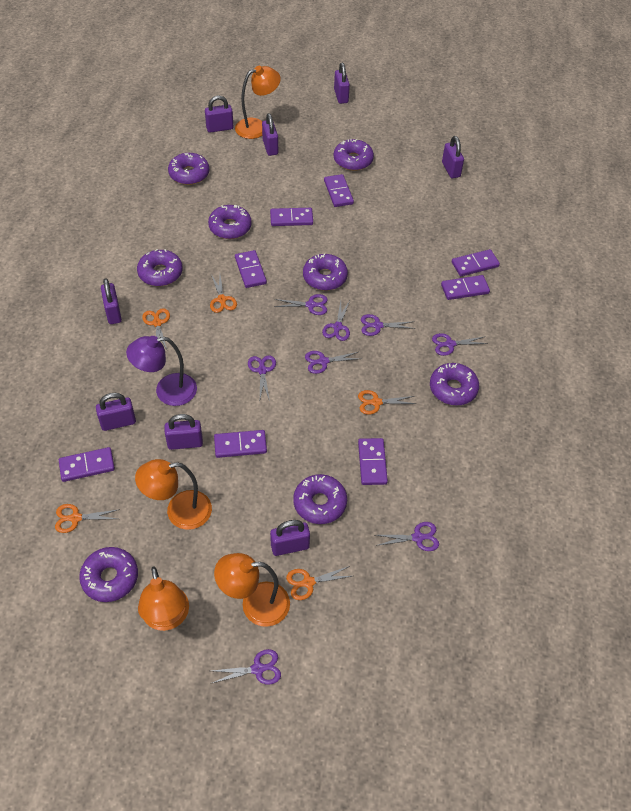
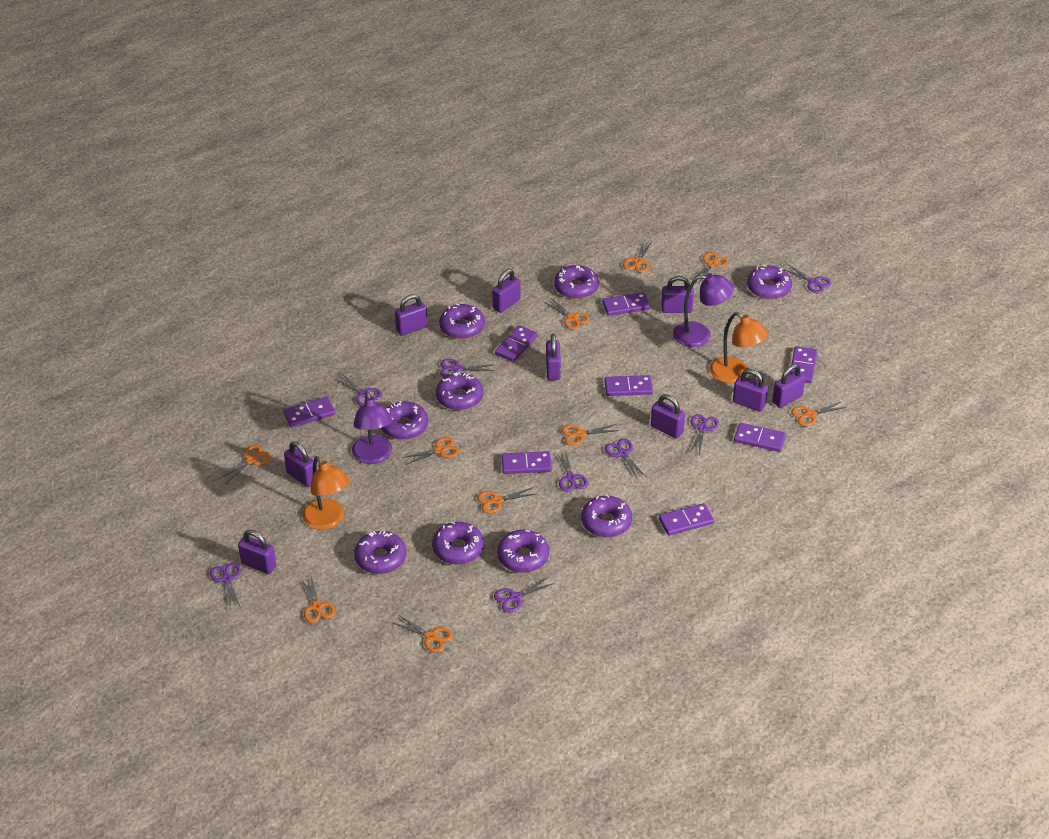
orange lamp: [135,459,212,530] [138,566,189,631] [214,553,290,627] [235,66,281,139] = 4 -> [302,456,350,530] [710,312,769,383] = 2
orange scissors: [55,504,120,533] [142,308,170,350] [210,274,237,313] [286,566,352,600] [358,390,416,415] = 5 -> [218,445,271,484] [301,576,335,623] [392,615,453,653] [402,437,460,465] [477,487,535,513] [544,298,590,330] [562,424,619,446] [623,240,651,273] [691,252,729,284] [791,401,846,426] = 10
purple donut: [79,547,138,602] [137,249,183,286] [168,153,209,185] [208,205,252,239] [293,474,347,524] [303,253,348,291] [334,139,374,171] [430,363,479,405] = 8 -> [354,531,406,574] [381,401,428,440] [432,522,484,565] [436,372,483,410] [439,303,485,339] [497,530,549,573] [554,265,599,299] [581,495,632,537] [747,265,792,300] = 9
purple lamp: [126,336,197,406] = 1 -> [352,392,392,464] [673,273,734,347] = 2
purple padlock: [96,393,136,431] [101,278,122,324] [164,414,203,450] [205,96,234,133] [262,113,278,156] [270,520,310,556] [334,63,350,104] [442,136,464,178] = 8 -> [238,530,276,574] [284,441,314,487] [395,294,428,336] [492,269,520,313] [546,334,561,380] [651,394,685,438] [661,276,694,313] [733,369,768,412] [772,364,805,408] = 9

